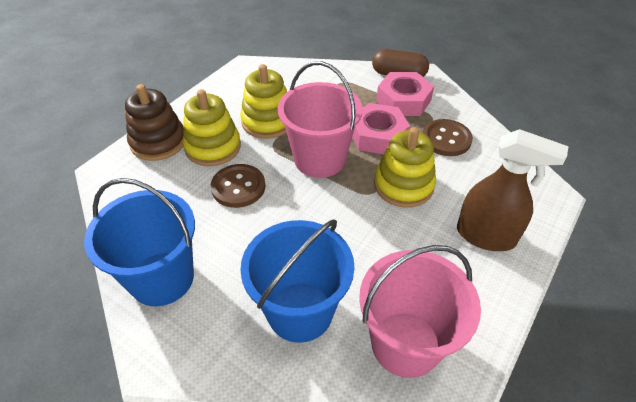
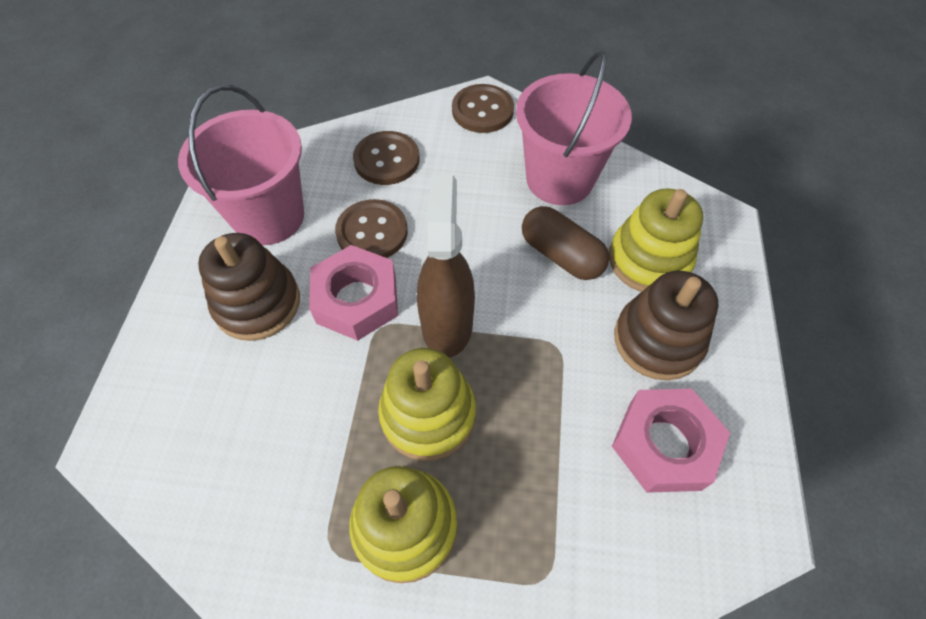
blue bucket: [84,178,195,306] [240,219,354,343] = 2 -> none = 0
brown button: [211,164,265,208] [422,119,473,156] = 2 -> [335,199,408,258] [353,131,420,185] [452,84,514,133] = 3
brown stacking toy: [125,84,184,161] = 1 -> [198,233,300,341] [614,271,718,380] = 2

